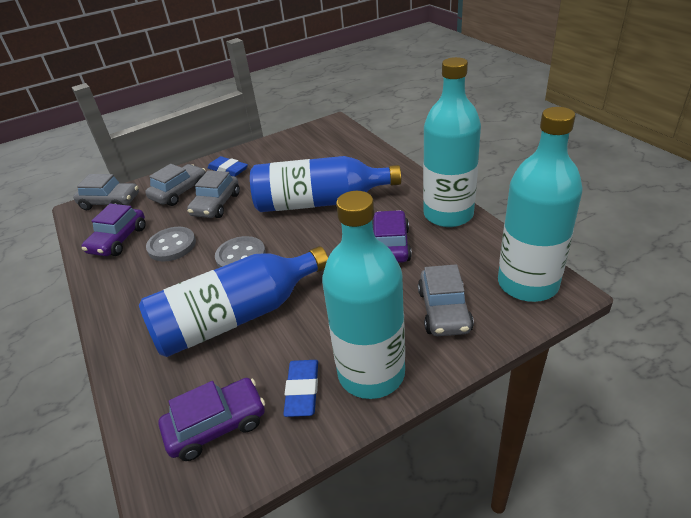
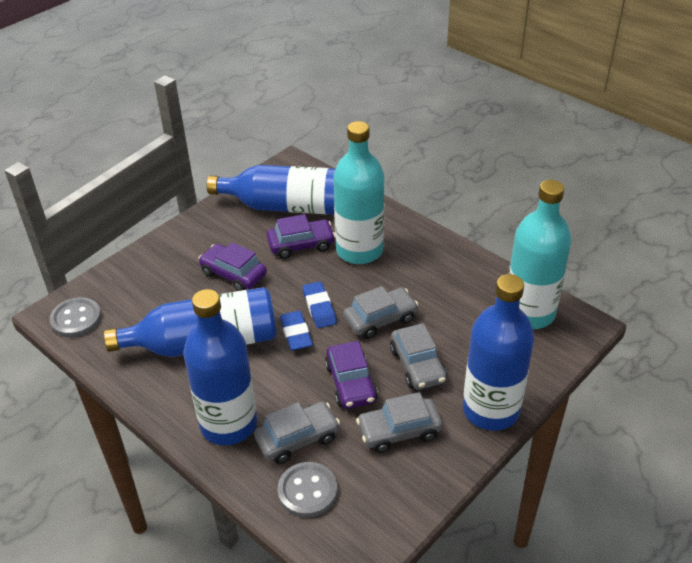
blue bottle: [139,246,328,357] [250,156,401,212] = 2 -> [104,287,277,357] [183,289,257,445] [207,165,335,214] [463,274,534,431] = 4
turquoise bottle: [322,191,405,399] [423,57,481,227] [498,107,583,302] = 3 -> [333,121,384,264] [509,180,572,329] = 2

